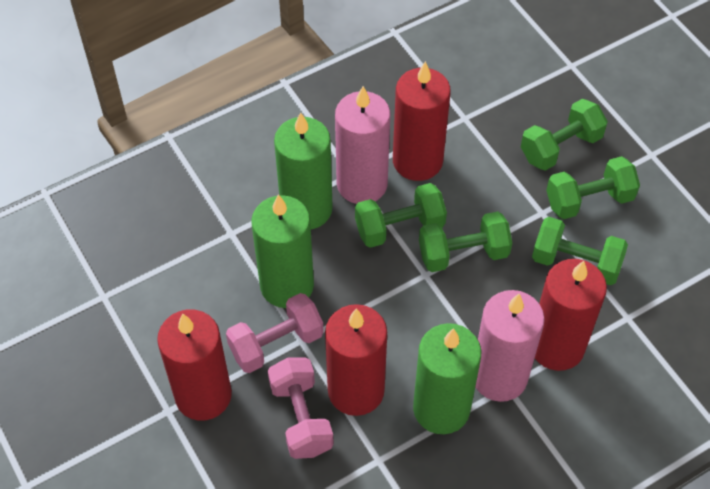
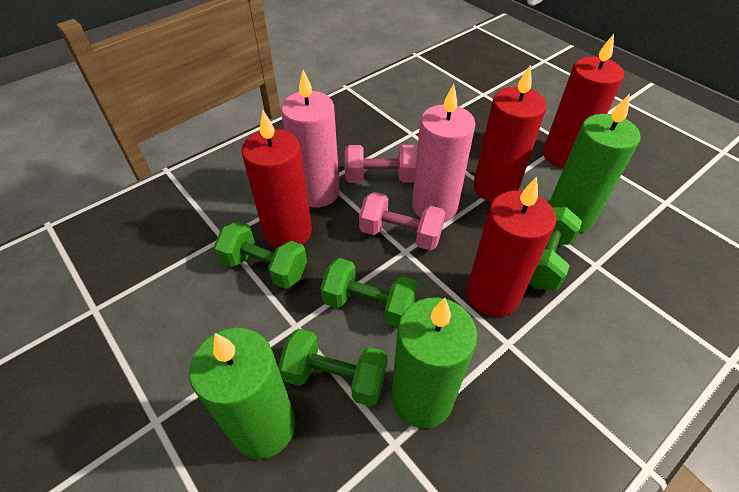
green dumbbell: [355,183,447,248] [419,212,512,272] [521,99,608,171] [532,217,628,285] [546,156,640,219] = 5 -> [214,221,307,289] [278,329,388,406] [321,258,418,327] [529,207,582,290] = 4

